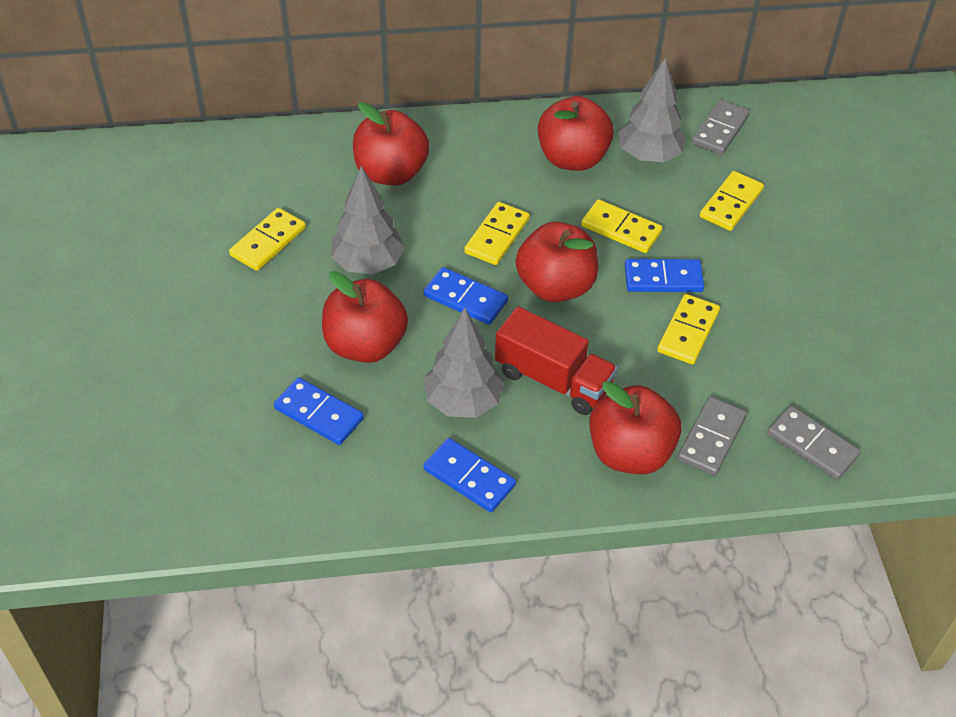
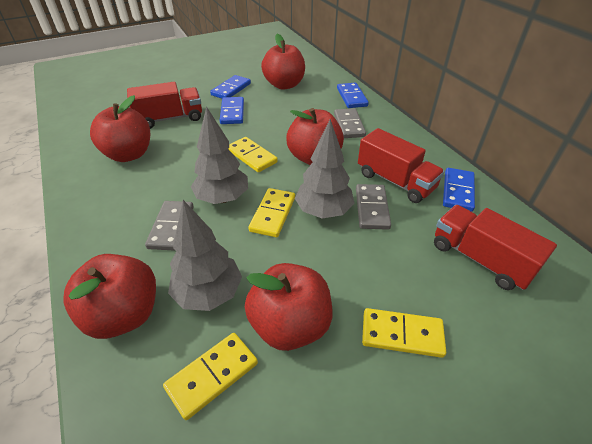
red truck: [495,306,617,415] = 1 -> [127,82,202,129] [358,128,445,203] [434,205,557,290] = 3
yellow domino: [229,208,306,271] [464,202,530,265] [581,199,663,253] [657,294,720,365] [700,171,764,231] = 5 -> [163,333,258,420] [228,137,278,172] [248,188,295,237] [362,308,446,358] = 4

